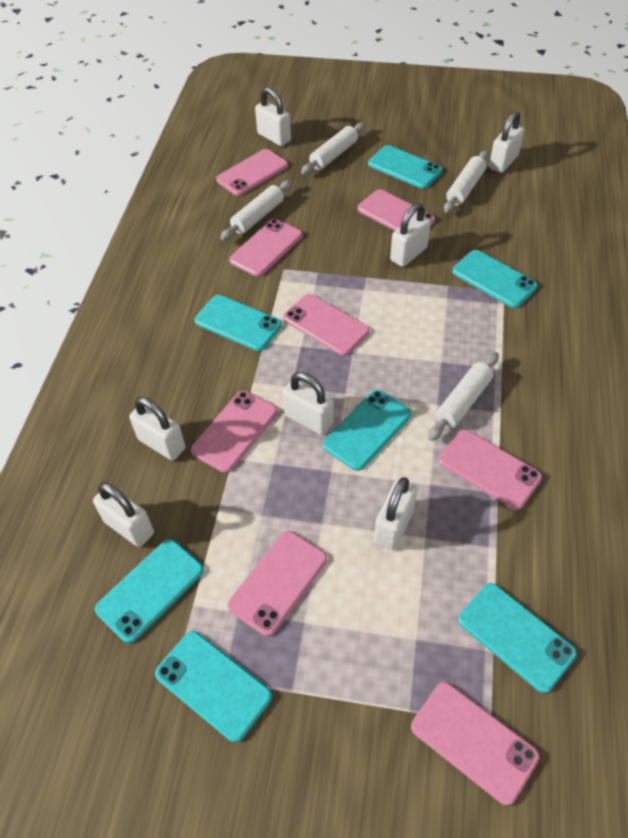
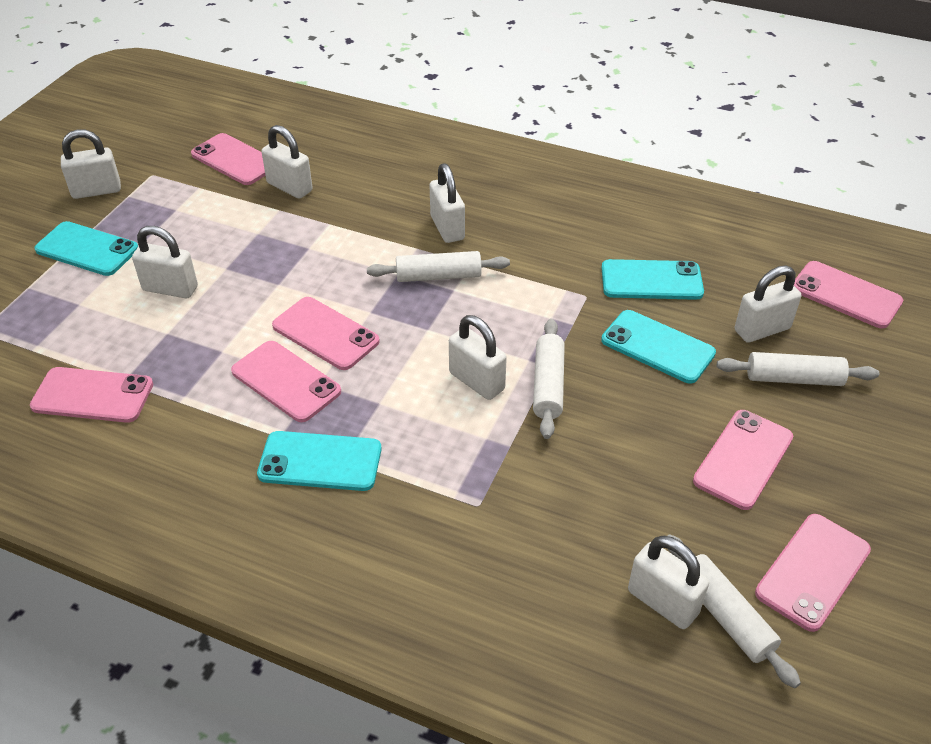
pink phone: [191,390,278,473] [216,149,288,196] [227,531,327,636] [229,219,302,277] [283,294,369,356] [358,189,435,231] [411,682,539,805] [438,429,542,510] = 8 -> [30,367,153,423] [191,133,266,185] [231,341,341,422] [272,297,380,370] [693,410,793,510] [755,514,871,632] [794,261,903,328] = 7
turquoise phone: [95,539,204,643] [155,631,272,742] [194,295,282,351] [323,390,411,471] [368,145,442,189] [452,250,538,308] [458,583,577,693] = 7 -> [34,221,138,276] [257,431,381,491] [601,310,716,383] [602,259,704,300] = 4

